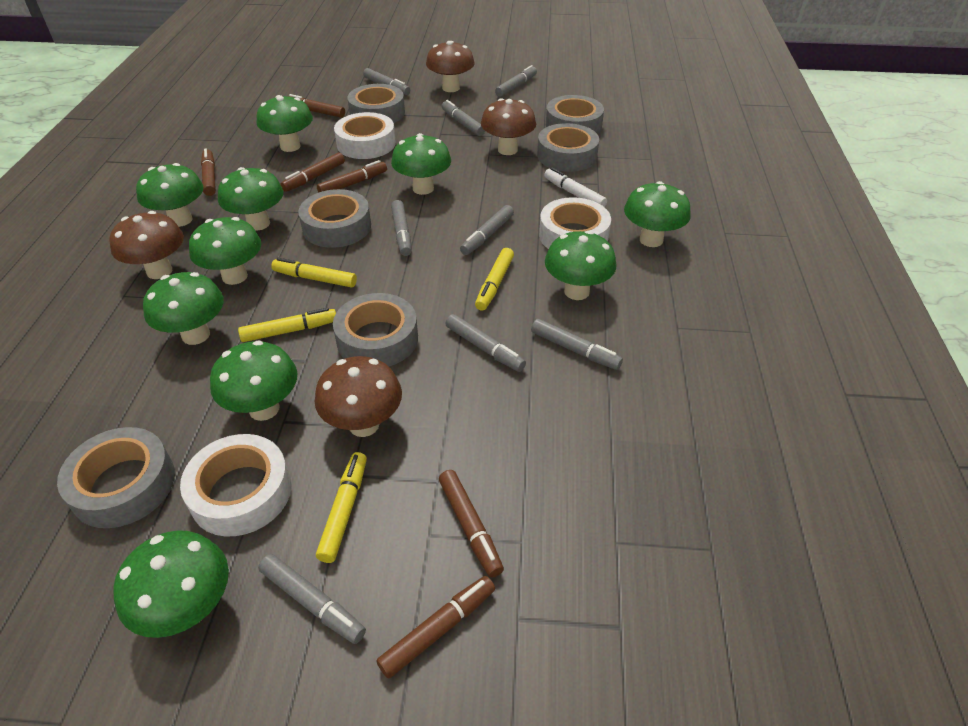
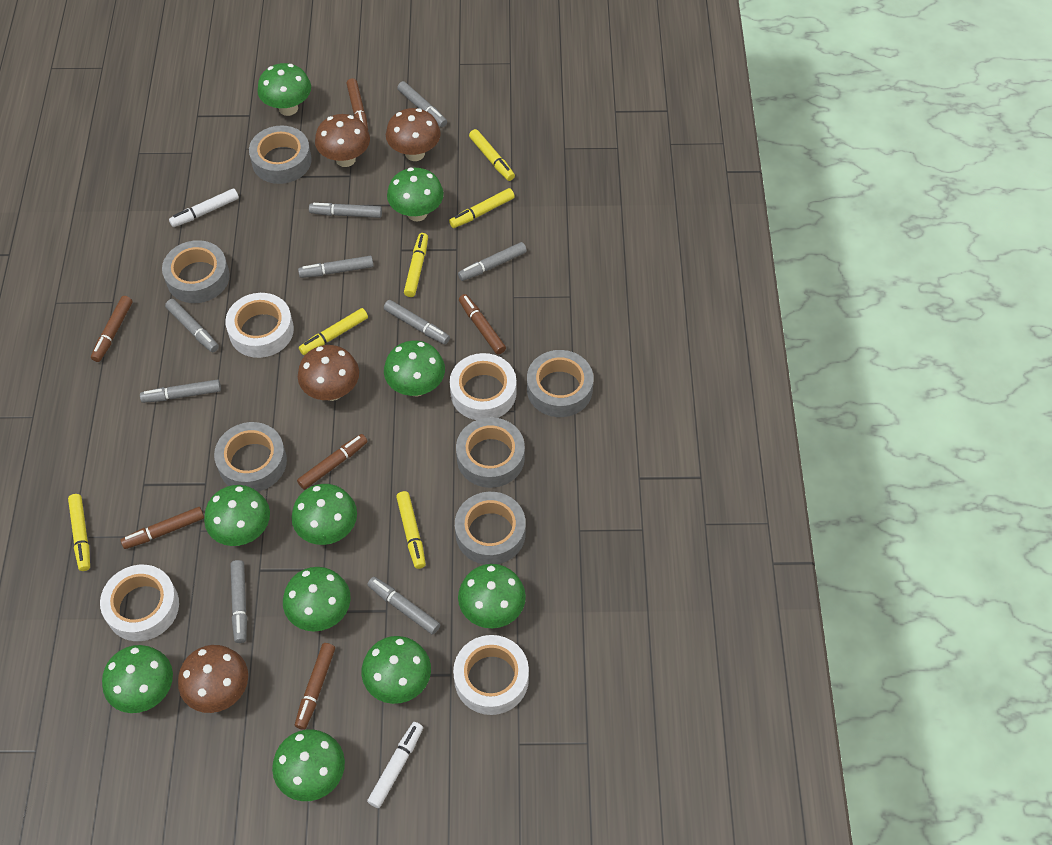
grey marker: [258,554,366,644] [363,68,410,95] [391,200,412,256] [441,100,485,136] [445,314,526,372] [460,205,514,255] [495,65,537,97] [531,319,623,370] = 8 -> [140,379,221,403] [165,299,219,352] [231,560,247,643] [298,256,374,278] [309,203,382,218] [368,577,440,635] [384,300,450,344] [397,81,447,127] [458,242,527,281] = 9
white marker: [544,167,607,207] = 1 -> [169,188,239,227] [367,722,423,808] = 2
white tape: [180,434,292,536] [334,112,396,159] [539,197,611,249] = 3 -> [100,565,179,641] [225,293,294,358] [450,353,517,420] [453,635,529,715] = 4
yellow marker: [238,308,336,342] [271,258,357,287] [316,452,367,563] [475,248,514,311] = 4 -> [68,494,90,571] [299,308,368,355] [396,491,426,569] [404,233,428,297] [449,188,515,228] [469,129,515,181] = 6

